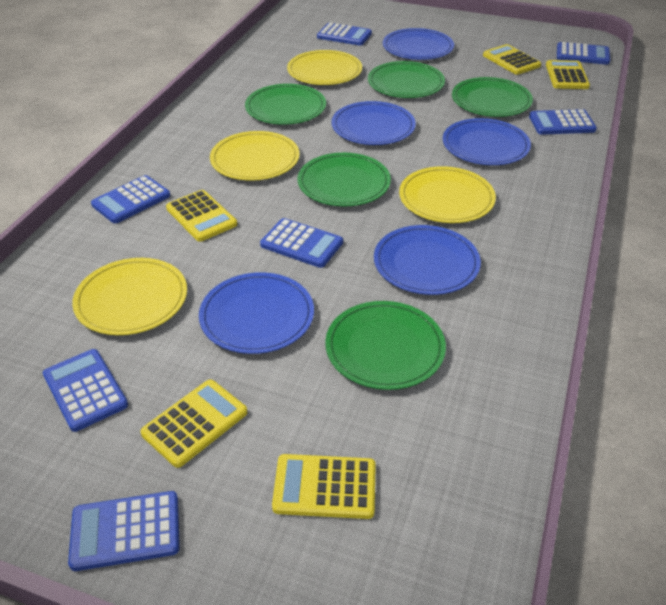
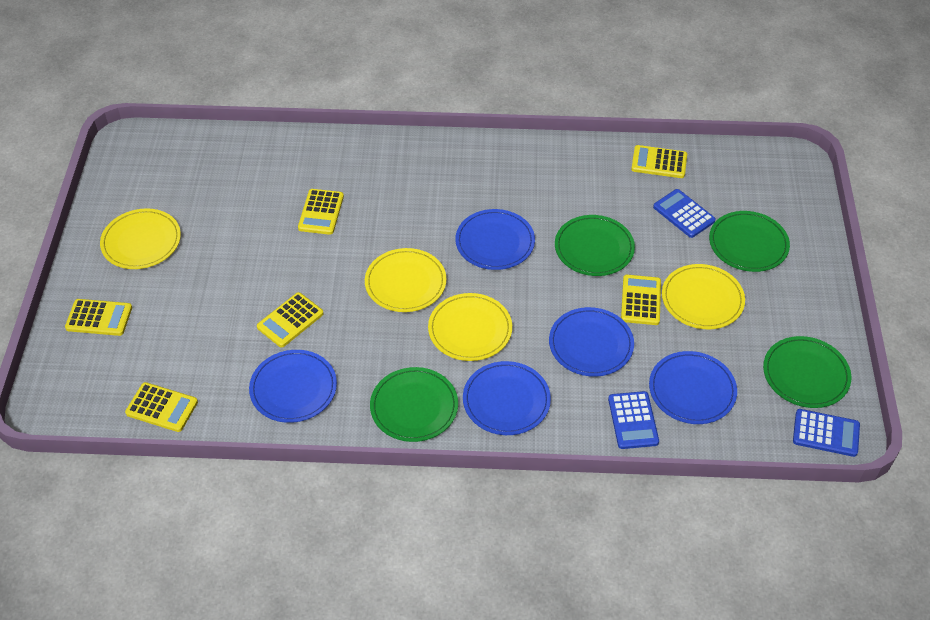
blue calculator: [43,349,128,432] [68,491,180,571] [91,175,170,223] [260,218,343,268] [317,22,372,46] [529,109,597,135] [557,42,610,65] = 7 -> [608,391,659,449] [653,189,716,238] [793,409,860,457] = 3
green plate: [245,84,326,125] [298,153,391,206] [325,301,446,390] [368,61,445,98] [452,77,533,117] = 5 -> [370,367,458,442] [555,215,635,276] [709,211,790,272] [763,336,851,408] = 4
yellow calculator: [140,379,247,468] [166,190,237,242] [272,454,376,519] [483,44,541,75] [546,60,590,89] = 5 -> [65,299,132,336] [125,382,198,432] [257,292,324,348] [298,189,344,235] [621,275,661,325] [631,145,687,178] = 6

